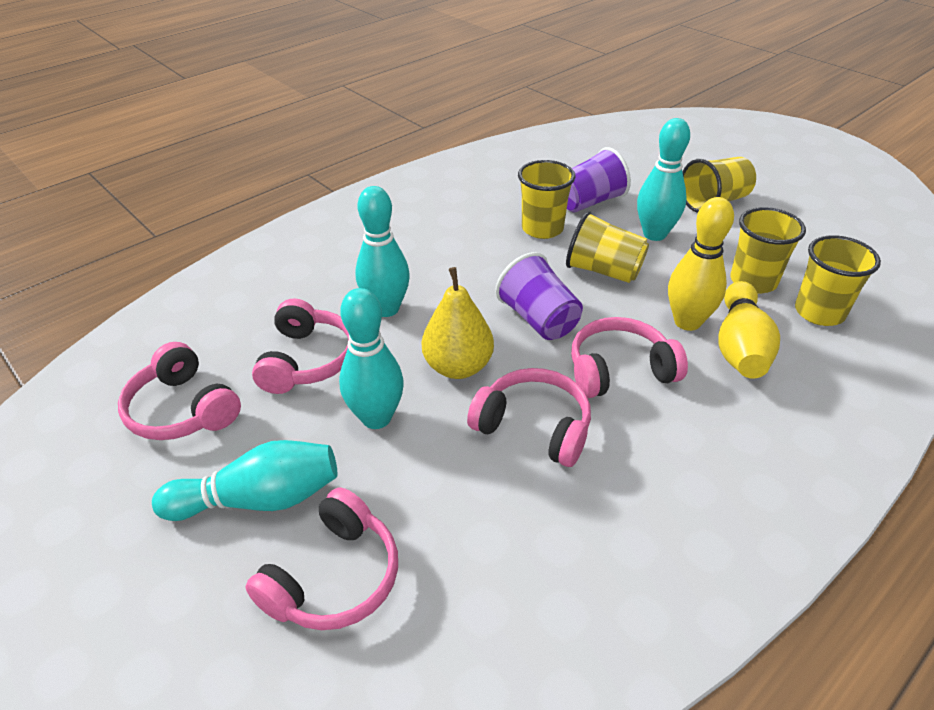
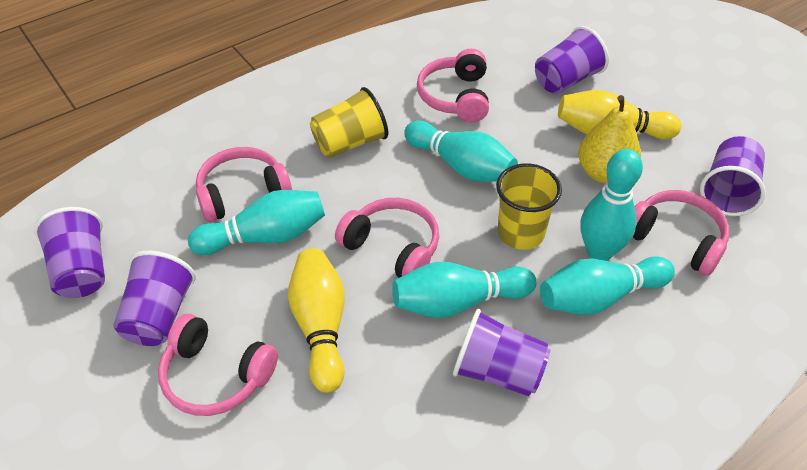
purple cup: [495,252,583,340] [567,147,631,212] = 2 -> [34,207,105,298] [113,251,196,346] [453,309,551,396] [535,26,609,94] [700,136,766,216] = 5
turquoise bowling pin: [152,440,337,521] [339,288,404,429] [355,186,410,317] [637,118,690,241] = 4 -> [188,190,325,255] [392,262,536,318] [404,121,518,182] [540,256,675,315] [581,149,643,261] = 5
yellow cup: [518,160,575,239] [566,211,649,283] [682,157,756,213] [730,207,806,294] [795,235,881,326] = 5 -> [310,87,388,158] [496,163,562,250] = 2

